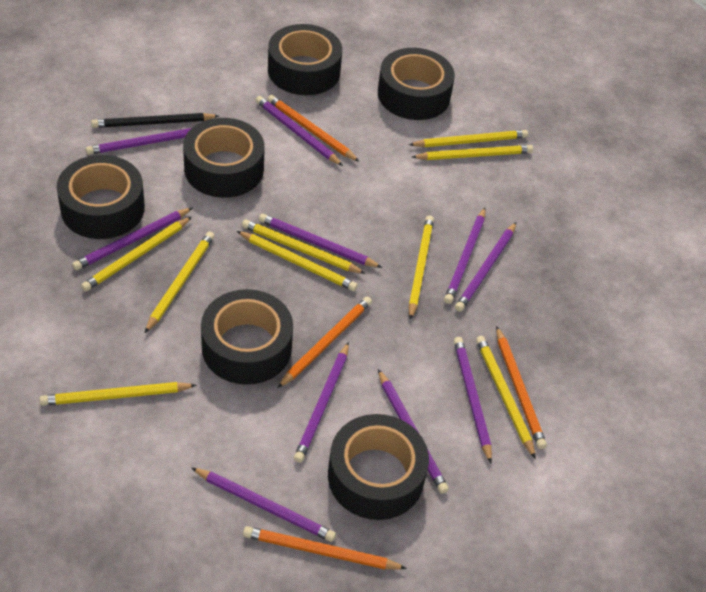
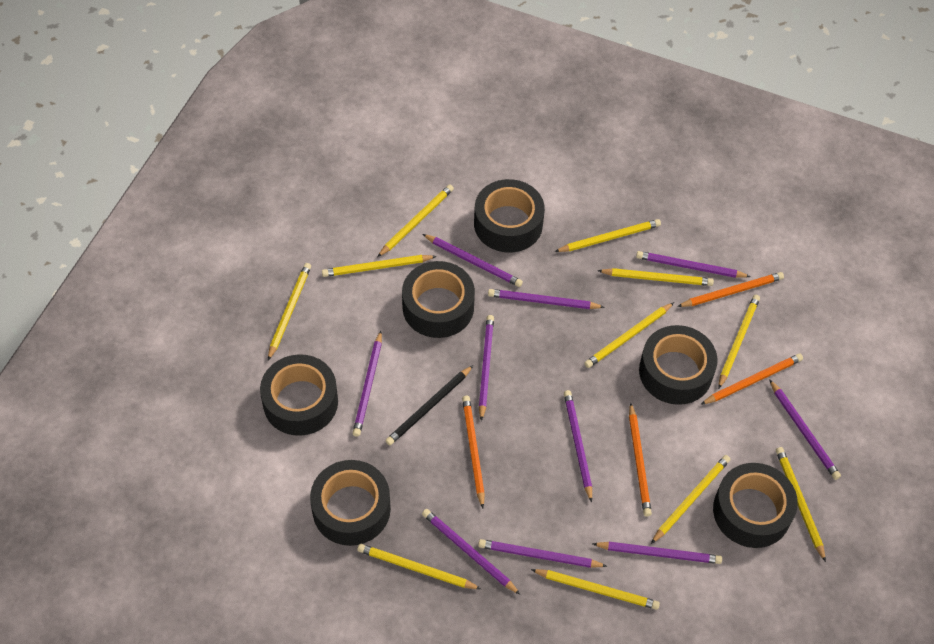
yellow pencil: [39,382,196,406] [81,217,192,291] [145,232,215,333] [237,231,358,291] [242,220,366,274] [409,130,528,147] [409,215,434,320] [412,145,533,160] [476,336,536,459] = 9 -> [268,263,311,360] [322,255,437,277] [357,544,481,589] [378,185,454,257] [531,569,660,610] [554,219,661,252] [584,302,674,368] [597,268,714,286] [651,455,730,544] [718,295,760,389] [776,447,826,562] = 11

